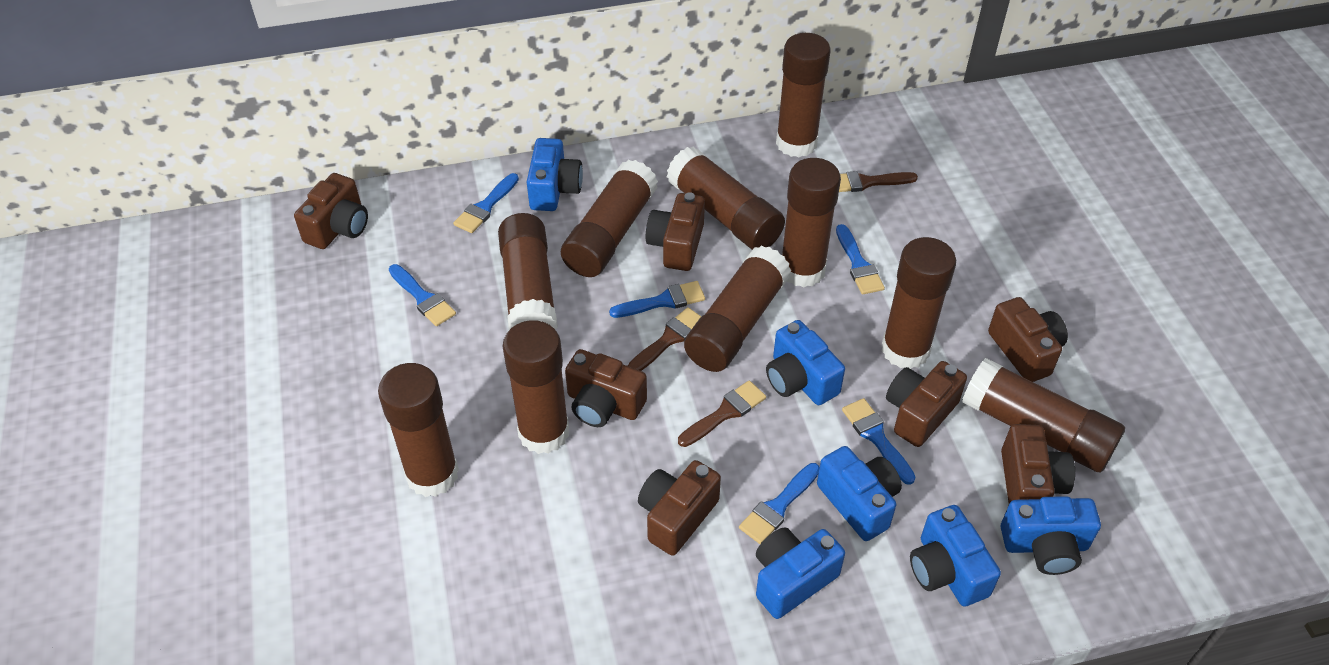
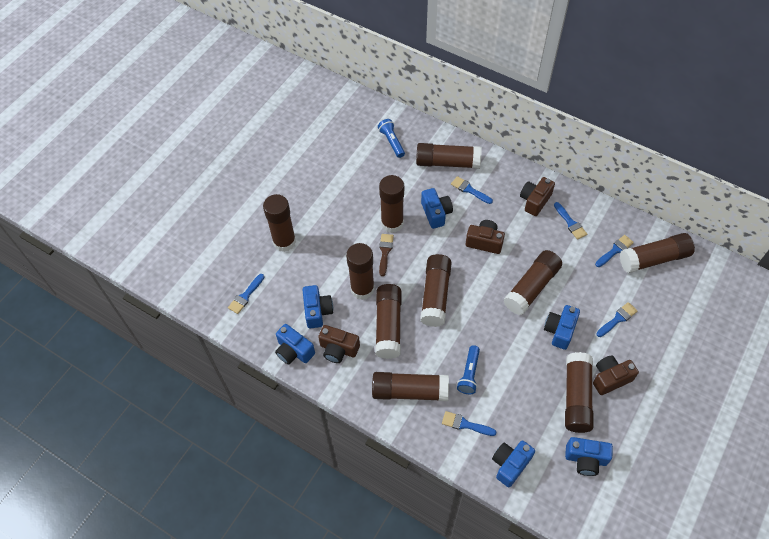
blue flashlight: none = 0 -> [378,119,405,158] [457,345,480,394] = 2
brown brush: [628,307,701,371] [678,380,766,447] [839,171,918,192] = 3 -> [379,234,394,276] = 1
brown camera: [294,173,368,249] [565,349,647,427] [638,460,721,556] [646,192,705,271] [886,361,967,447] [988,297,1068,382] [1001,424,1075,503] = 7 -> [318,325,360,363] [466,220,505,254] [520,177,555,216] [593,355,639,395] = 4

